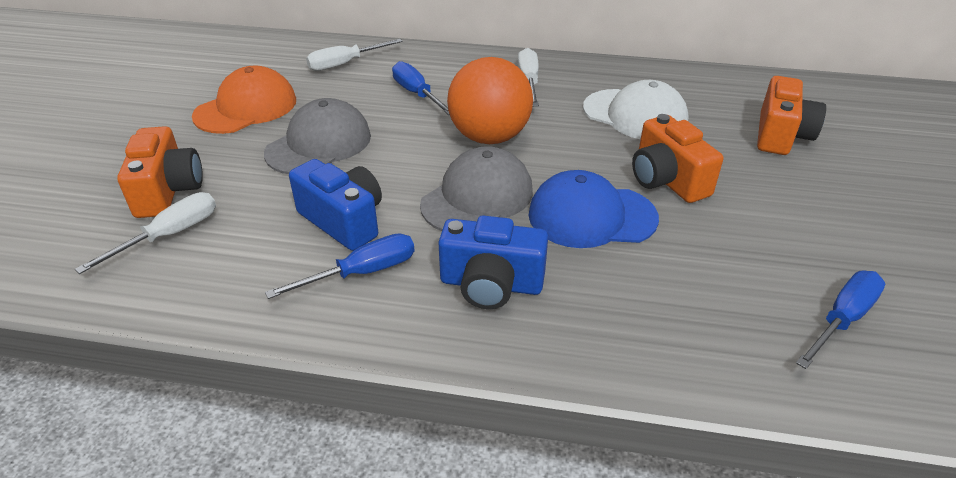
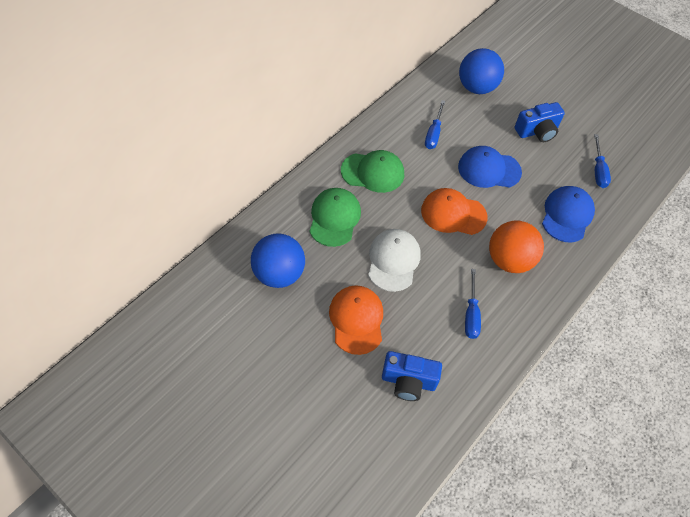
blue ball: none = 0 -> [251,233,305,288] [459,48,504,94] = 2
blue cap: [528,170,659,248] = 1 -> [458,146,522,188] [542,186,595,242] = 2
green cap: none = 0 -> [309,188,361,247] [341,150,404,193] = 2
grey cap: [264,98,371,174] [420,146,533,231] = 2 -> none = 0
orange camera: [117,126,203,218] [632,114,723,203] [757,76,826,155] = 3 -> none = 0
orange cap: [192,65,296,134] = 1 -> [329,285,383,355] [421,188,487,235] = 2
white screwdriver: [75,192,216,274] [306,39,403,71] [518,48,539,106] = 3 -> none = 0

